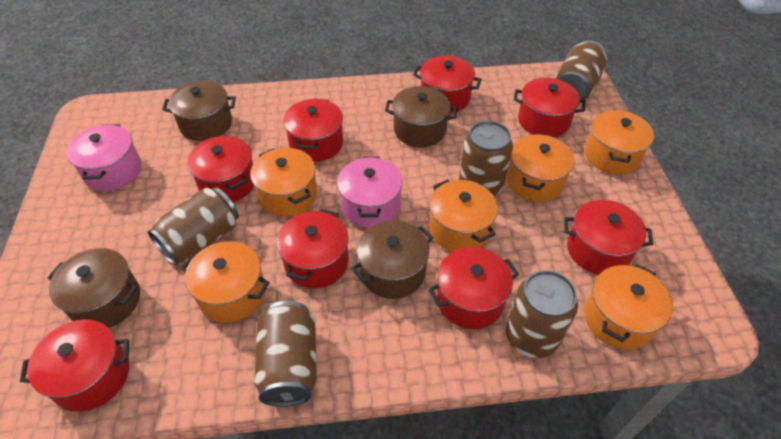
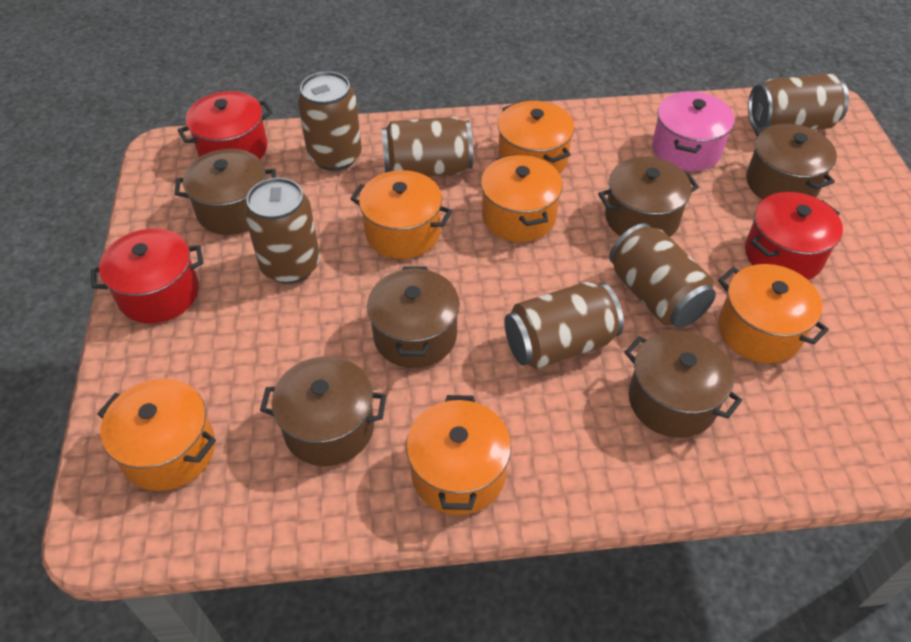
brown can: [148,187,239,265] [254,301,317,407] [459,121,513,196] [506,270,578,358] [555,40,607,100] = 5 -> [244,178,320,284] [298,71,362,171] [381,117,473,176] [504,282,624,369] [609,223,716,328] [748,74,849,130] = 6
brown pot: [47,248,140,328] [162,81,236,141] [351,220,433,299] [385,86,457,147] = 4 -> [175,149,276,235] [260,356,386,466] [367,266,460,368] [598,157,699,237] [624,331,742,438] [746,124,837,199] = 6
pink pot: [67,124,142,191] [337,156,403,228] = 2 -> [652,91,735,171] = 1
red pot: [20,320,129,412] [187,136,254,202] [277,209,349,288] [283,99,344,162] [413,56,482,113] [428,247,519,329] [514,78,586,137] [564,200,653,275] = 8 -> [91,228,204,323] [178,91,273,159] [745,192,843,280] = 3

